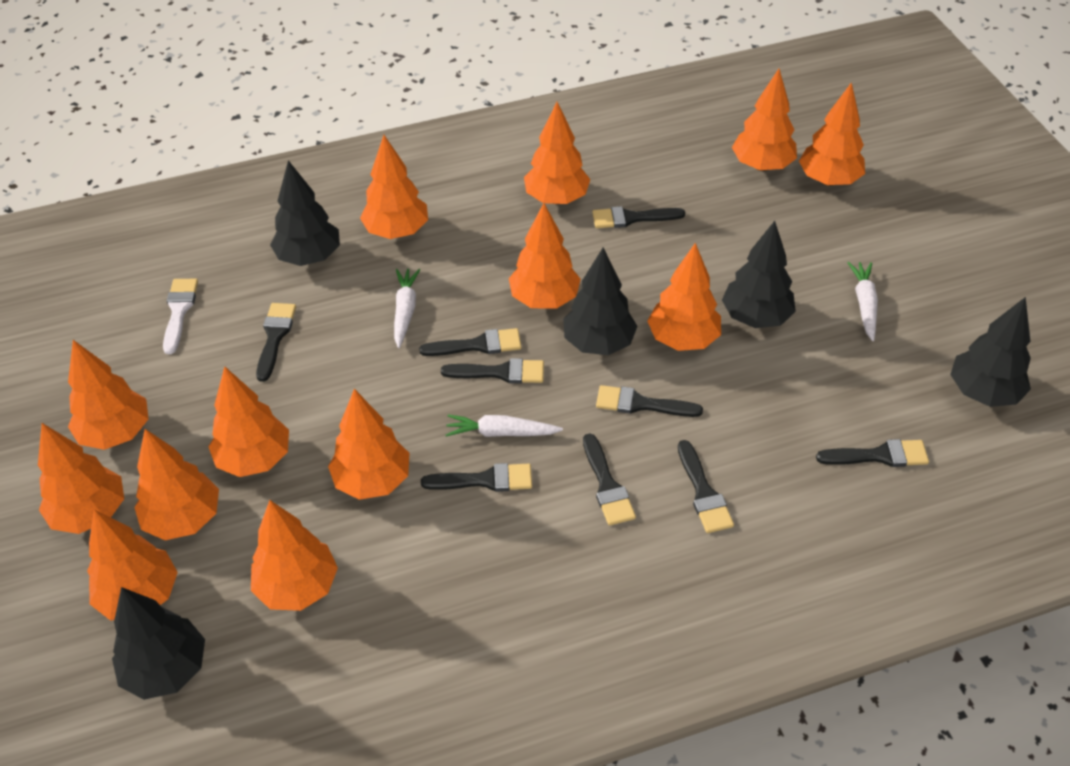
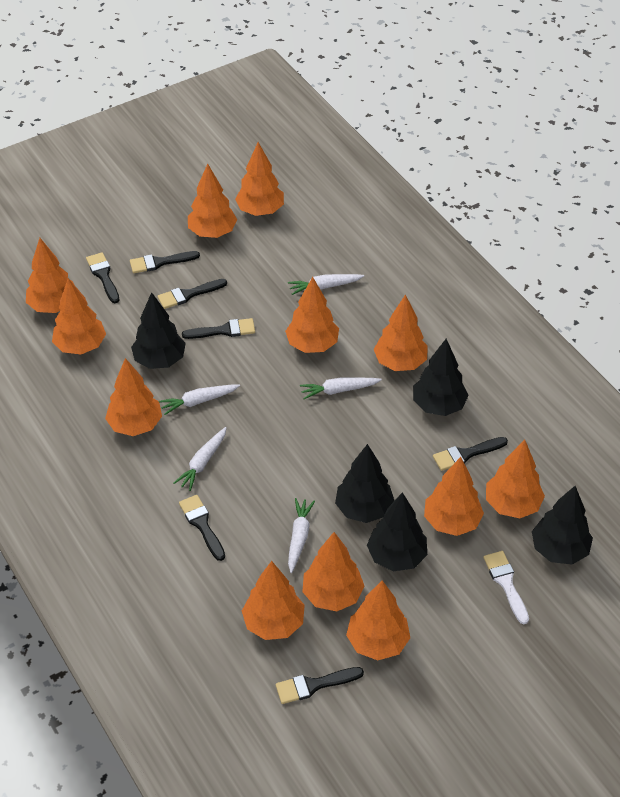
black brush: [256,303,296,382] [419,328,521,356] [421,463,532,492] [441,358,544,384] [583,433,636,526] [592,206,685,228] [596,385,703,417] [678,440,734,533] [816,439,929,467] = 9 -> [86,252,120,303] [130,251,200,273] [158,279,227,309] [179,495,225,561] [182,318,255,339] [276,667,364,704] [433,437,508,471] = 7
orange tree: [38,423,124,534] [68,340,149,450] [87,510,178,620] [134,429,219,540] [209,366,289,477] [251,500,338,611] [328,389,410,500] [360,135,428,239] [509,203,581,309] [524,102,590,204] [647,243,721,351] [732,69,797,171] [799,82,865,186] = 13 -> [26,238,74,313] [52,278,106,354] [105,358,162,436] [188,164,237,238] [235,142,284,216] [242,561,305,640] [285,277,339,353] [302,532,364,611] [346,581,410,660] [374,294,428,371] [424,457,484,536] [486,440,545,518] = 12
white carrot: [394,269,420,348] [446,414,563,437] [848,262,878,341] = 3 -> [159,384,240,415] [174,427,227,491] [288,274,364,295] [288,498,315,573] [300,378,382,399] = 5

